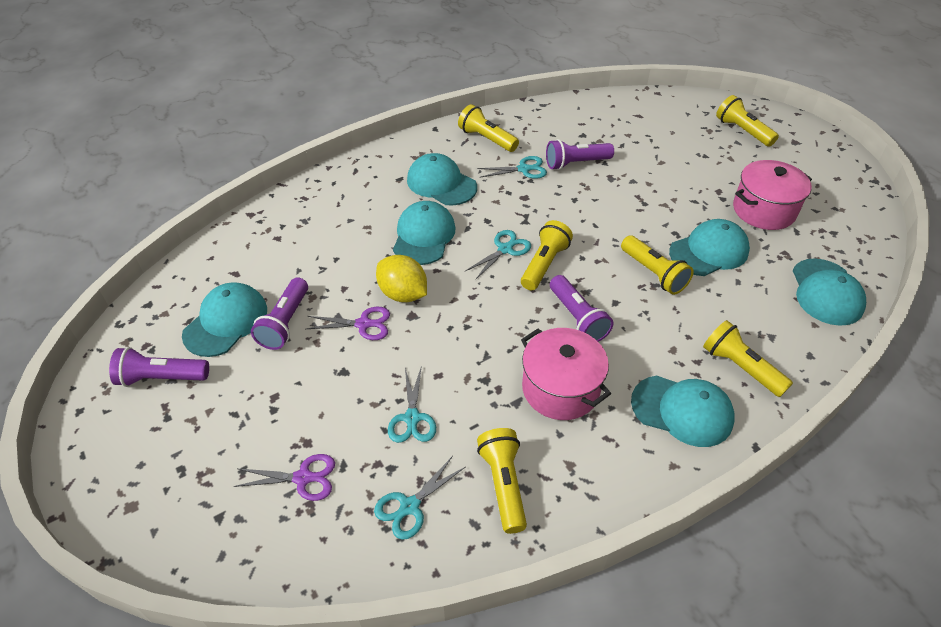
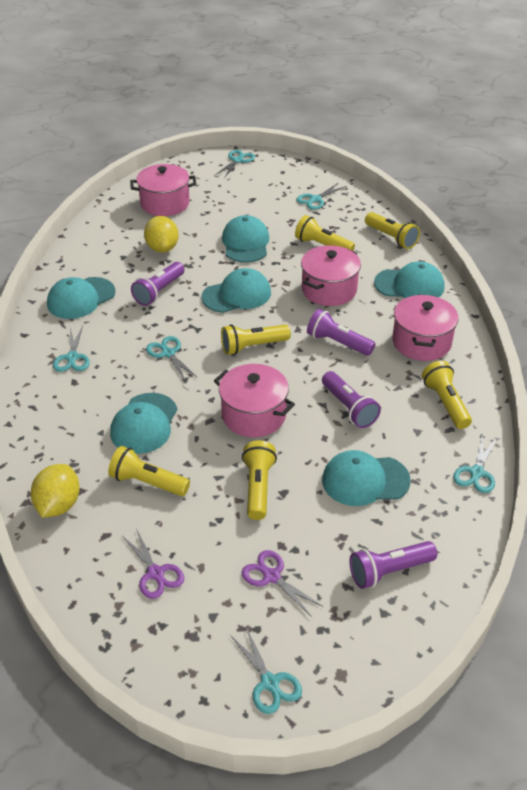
pink pot: [521,328,611,420] [733,160,812,230] = 2 -> [130,164,196,216] [214,364,295,437] [301,245,361,306] [392,294,459,361] = 4
turquoise scissors: [374,456,465,540] [388,365,436,443] [465,230,531,280] [477,156,547,179] = 4 -> [53,326,90,372] [146,336,198,382] [215,150,255,178] [230,628,302,714] [296,183,346,210] [453,434,497,493] = 6
yellow lemon: [376,255,427,302] = 1 -> [31,464,80,518] [144,216,179,253] = 2

